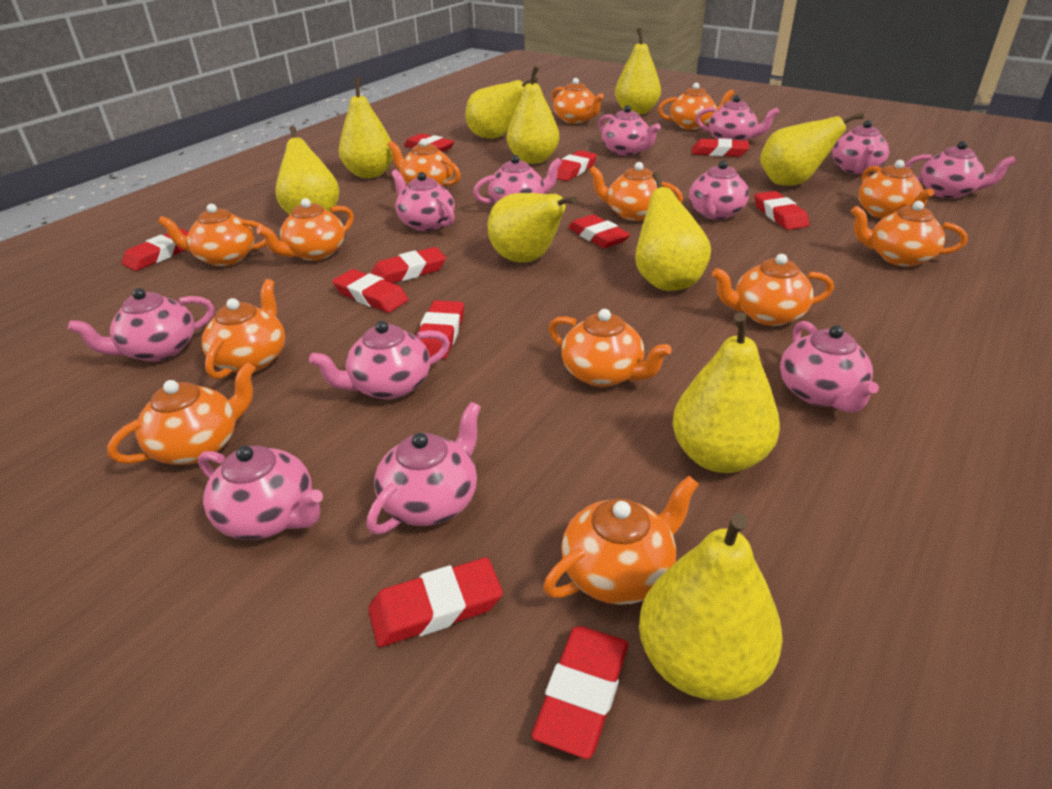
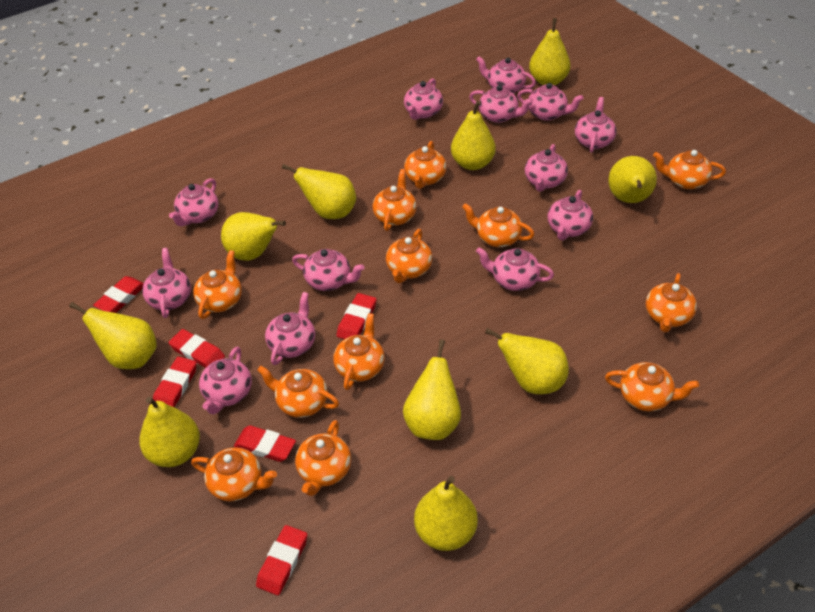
orange teapot: [107,362,256,465] [158,204,267,266] [202,279,285,379] [257,198,354,261] [388,139,461,187] [543,476,699,605] [549,309,672,387] [552,78,604,124] [589,162,683,221] [658,83,735,130] [712,254,834,326] [851,201,967,267] [858,160,934,219] = 13 -> [191,447,277,501] [193,250,242,319] [257,366,339,418] [295,420,351,496] [333,313,385,390] [372,169,417,231] [386,229,432,283] [404,141,447,189] [462,203,535,247] [605,362,699,411] [646,273,697,333] [653,150,726,189] = 12
pink teapot: [68,288,214,362] [198,446,323,540] [309,321,450,400] [367,402,481,534] [391,169,455,231] [473,155,562,204] [598,105,661,156] [689,160,749,220] [696,95,779,141] [780,321,879,413] [832,120,889,174] [905,141,1016,199] = 12 -> [142,248,191,318] [169,178,218,226] [199,347,252,414] [265,292,315,365] [292,249,364,291] [404,78,443,120] [469,85,533,123] [476,56,536,93] [476,247,554,291] [517,83,584,121] [525,144,568,192] [547,190,593,240] [575,97,616,153] = 13
red eraser: [122,229,189,271] [332,269,409,313] [368,557,503,647] [371,247,446,283] [404,133,455,152] [416,300,464,359] [532,626,628,759] [557,150,597,181] [568,214,630,248] [692,138,749,157] [754,191,809,230] = 11 -> [93,276,144,313] [153,356,197,407] [168,329,225,368] [234,425,296,462] [256,525,307,595] [337,293,376,339] = 6

